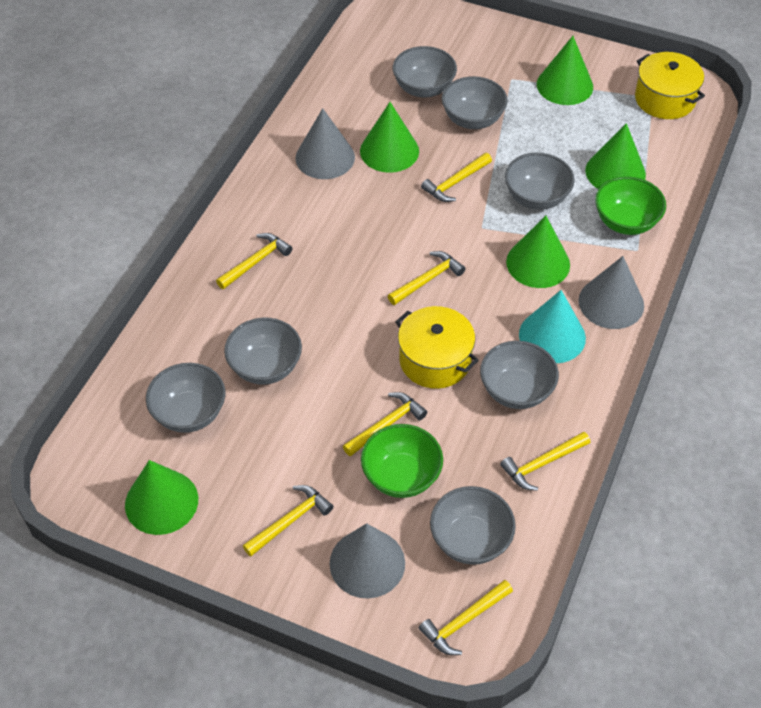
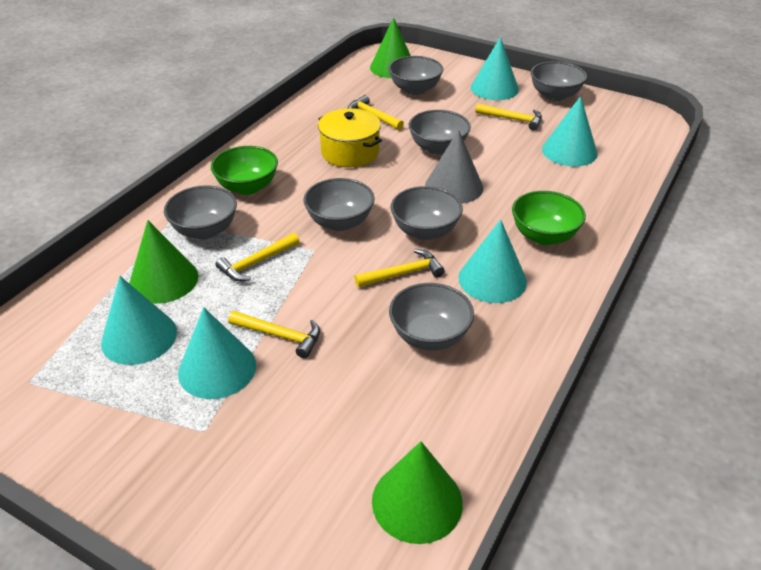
green cone: [125,460,198,535] [360,102,419,173] [506,216,570,288] [537,36,593,105] [585,123,646,189] = 5 -> [129,220,198,304] [370,17,411,78] [372,441,463,544] = 3
grey cone: [295,108,355,179] [330,523,405,598] [579,256,644,329] = 3 -> [425,130,483,204] = 1
turquoise cone: [519,290,586,363] = 1 -> [101,276,177,365] [178,307,256,399] [458,219,527,303] [471,37,519,100] [542,96,598,167] = 5
yellow hammer: [216,233,292,289] [243,485,333,557] [343,392,427,457] [388,251,466,305] [419,580,513,655] [421,153,492,202] [500,432,590,491] = 7 -> [216,233,300,281] [228,311,320,358] [347,95,404,130] [355,249,444,287] [475,104,542,130] = 5
yellow pot: [395,306,479,389] [635,52,705,119] = 2 -> [318,108,382,168] = 1

